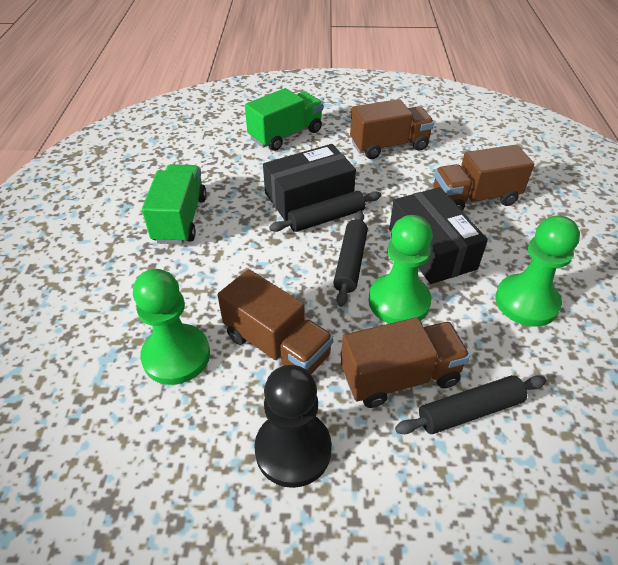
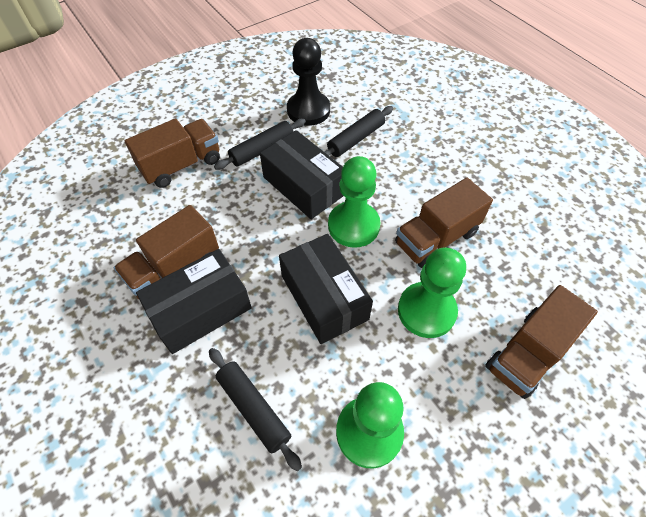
black box: [263,144,356,221] [389,187,488,284] = 2 -> [136,249,252,354] [260,130,343,219] [279,234,373,344] = 3
green truck: [142,164,206,244] [245,88,323,151] = 2 -> none = 0

